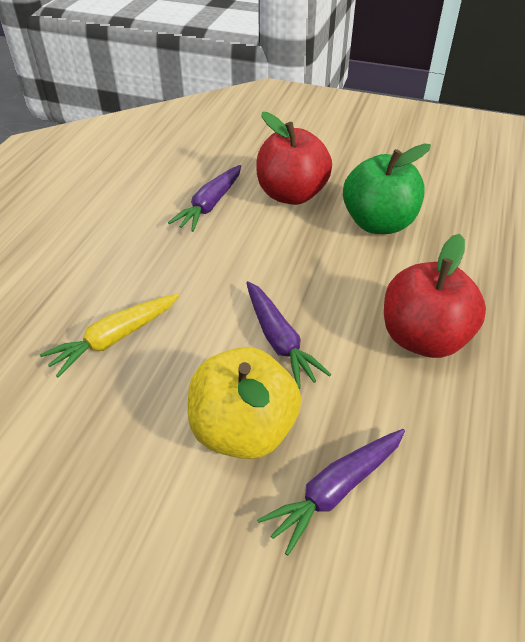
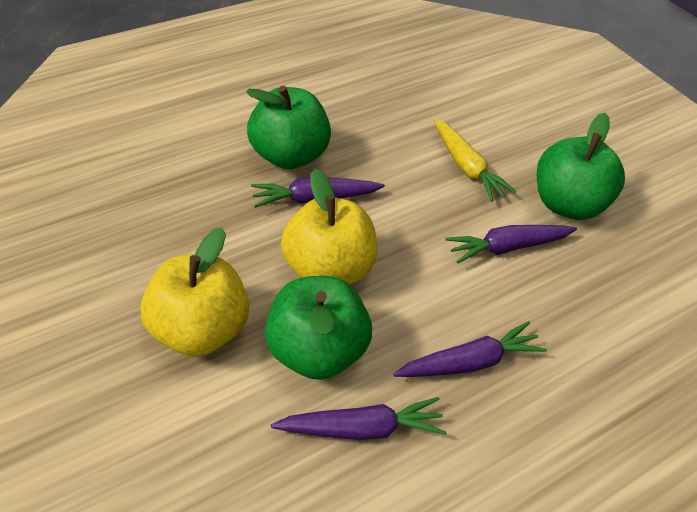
green apple: [343,143,431,234] = 1 -> [246,86,331,169] [265,276,372,380] [537,113,625,220] = 3
purple carrot: [168,165,241,232] [246,281,331,389] [257,429,405,555] = 3 -> [251,177,385,208] [271,397,447,440] [393,321,547,377] [445,225,577,264] = 4
red apple: [256,112,332,205] [384,234,486,358] = 2 -> none = 0
yellow apple: [188,347,301,459] = 1 -> [141,228,249,356] [281,168,377,285] = 2

